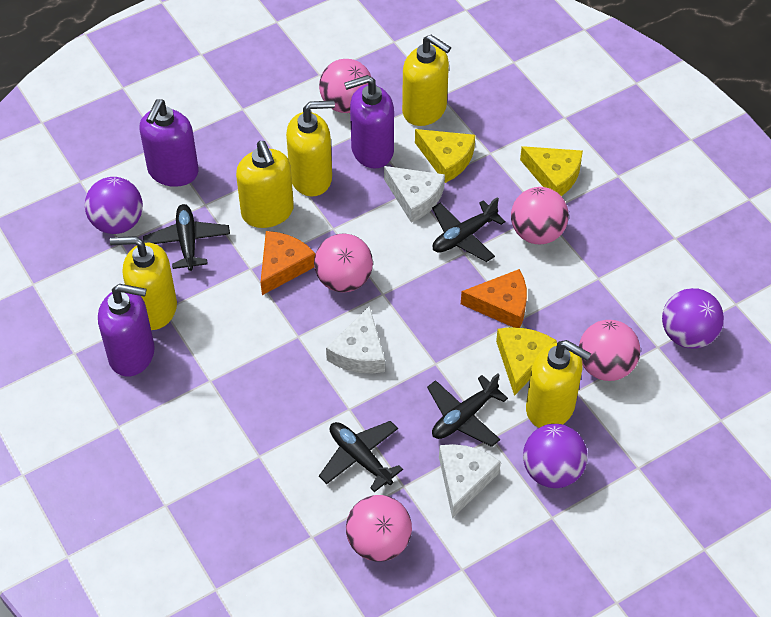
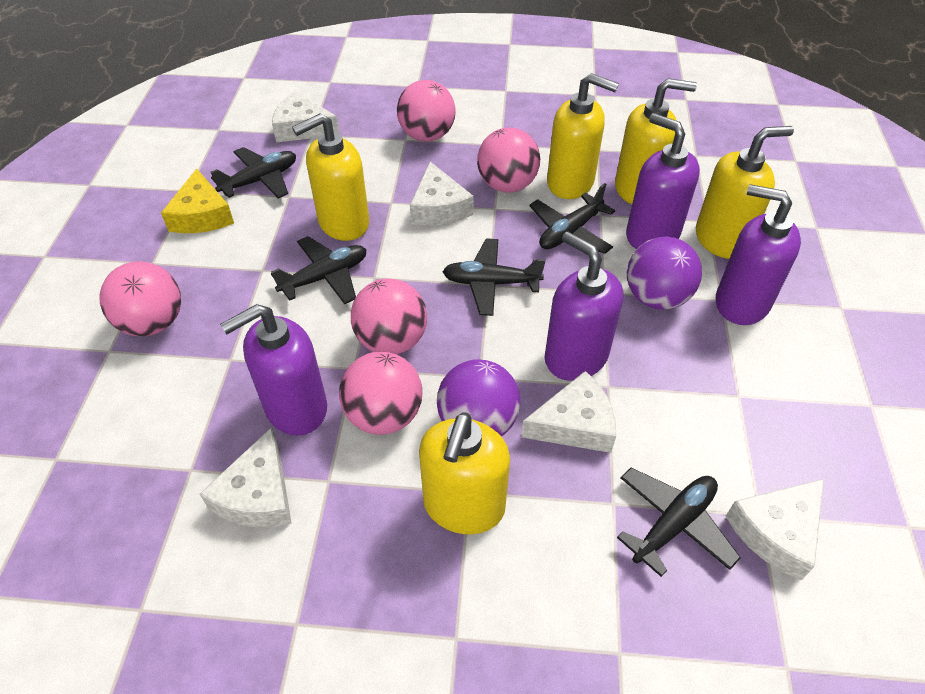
black plane: [143,204,230,271] [319,421,403,492] [427,373,508,447] [432,197,505,262] = 4 -> [211,147,296,198] [271,236,367,304] [442,238,546,316] [529,183,615,254] [617,468,741,577] = 5
orange cheese: [261,231,315,295] [461,269,527,328] = 2 -> none = 0
purple ball: [85,177,143,234] [523,424,587,488] [662,288,724,349] = 3 -> [437,360,521,436] [627,237,702,310] = 2
purple soap dispenser: [98,284,155,377] [140,99,199,187] [344,75,394,168] = 3 -> [220,304,327,436] [544,232,623,381] [626,113,700,249] [716,184,801,325] = 4
white cheese: [326,306,385,373] [384,166,445,222] [439,444,501,518] = 3 -> [200,427,292,527] [272,92,339,143] [410,162,474,225] [521,371,616,453] [726,479,824,580] = 5
yellow cheese: [415,129,475,183] [496,327,557,396] [520,146,583,196] = 3 -> [161,169,234,233] = 1

